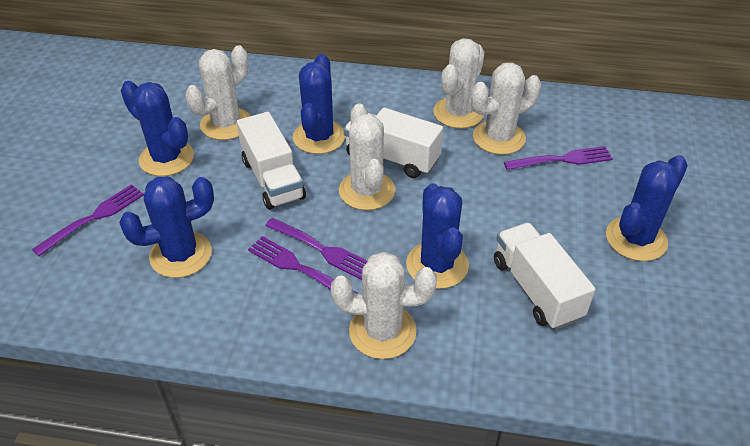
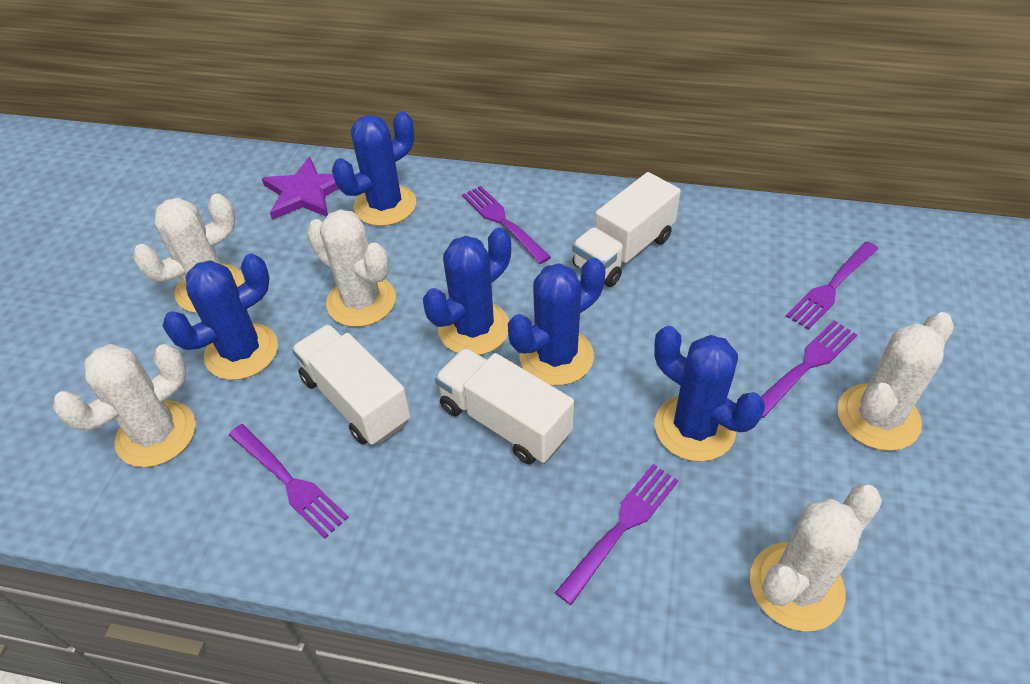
purple fork: [32,184,144,256] [248,236,357,293] [265,218,367,280] [504,146,613,170] = 4 -> [229,424,349,538] [462,186,551,264] [555,464,679,605] [761,320,857,418] [786,241,878,330] = 5
purple star: none = 0 -> [262,157,339,220] = 1

